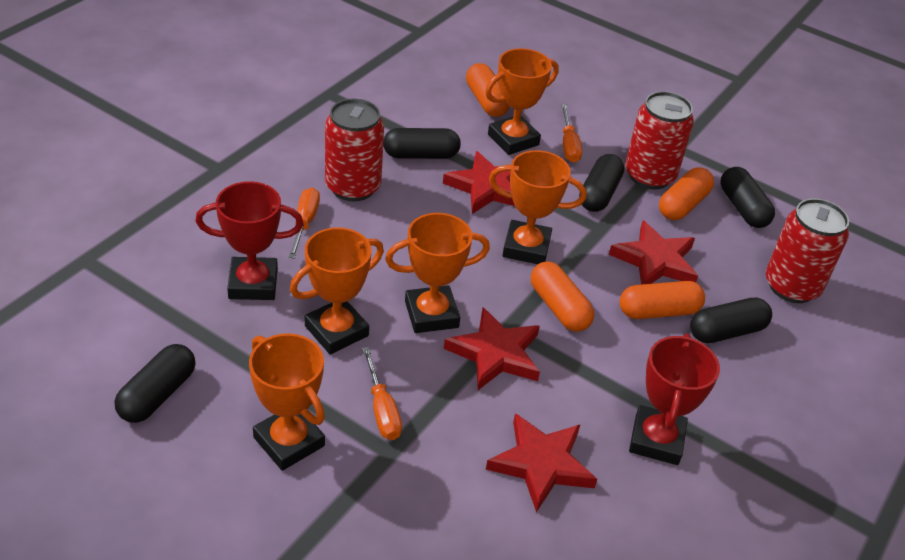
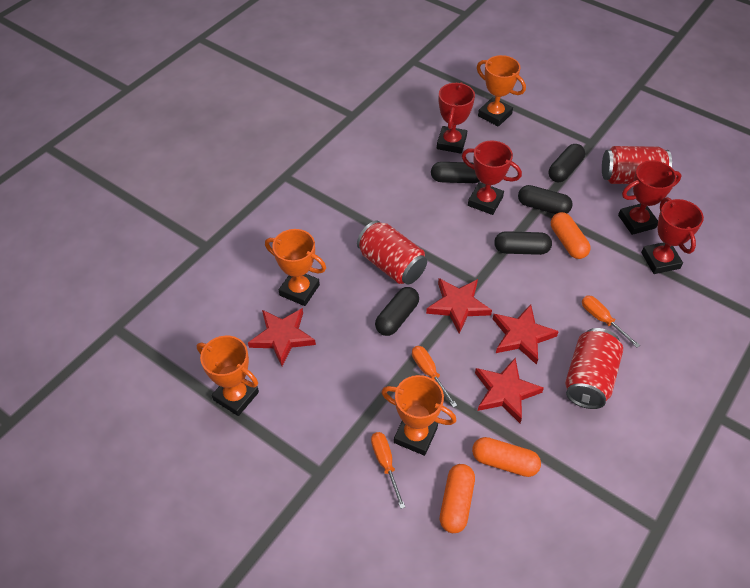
orange capsule: [466,63,510,117] [531,261,594,332] [619,281,705,319] [659,167,714,220] = 4 -> [440,464,475,533] [472,437,541,477] [551,212,591,259] = 3
orange trophy: [249,333,325,471] [290,228,384,354] [385,213,490,333] [485,48,559,155] [489,150,586,264] = 5 -> [197,336,259,416] [265,229,326,306] [381,375,456,456] [477,55,526,127] = 4
red trophy: [195,181,303,300] [629,334,720,465] = 2 -> [437,82,475,154] [462,141,522,215] [618,160,681,235] [641,197,704,274] = 4

